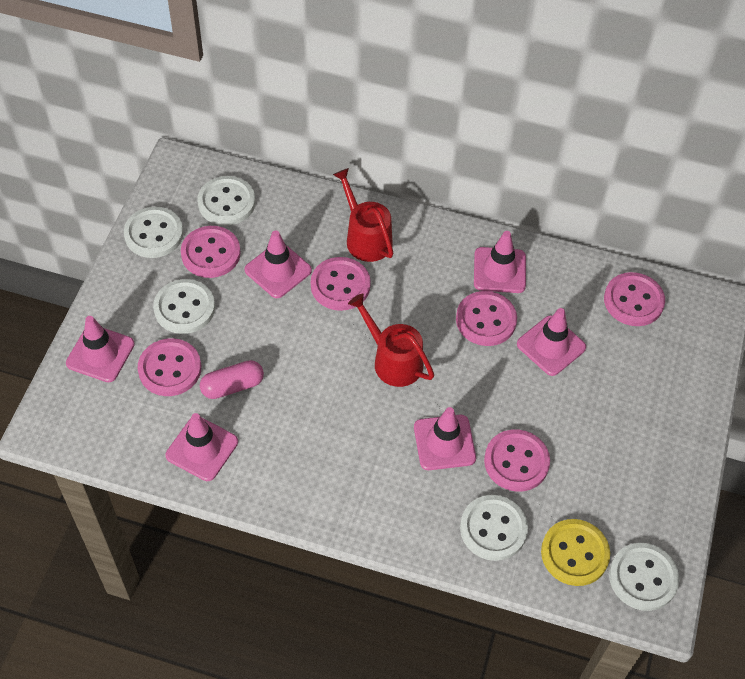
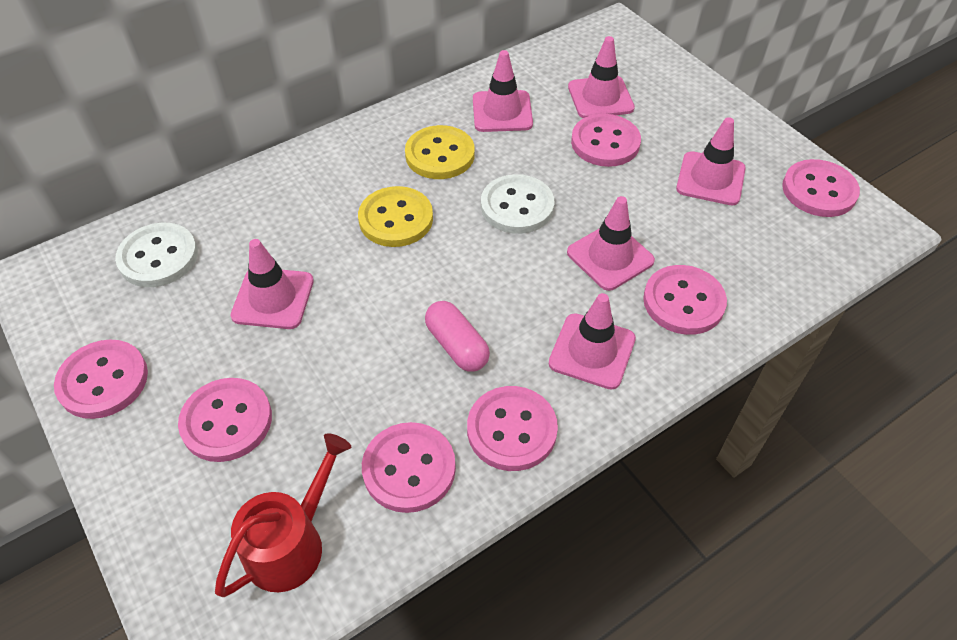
pink button: [138,338,201,396] [181,226,241,278] [311,257,371,311] [456,291,517,346] [484,429,550,492] [604,272,665,326] = 6 -> [54,339,148,419] [178,378,272,462] [362,422,456,513] [467,386,558,471] [571,114,641,167] [643,265,727,335] [782,159,860,217] = 7
red watering can: [333,168,393,262] [348,294,434,387] = 2 -> [215,433,351,597] = 1
white button: [124,207,183,258] [153,279,215,334] [197,176,255,226] [460,495,528,561] [609,543,680,611] = 5 -> [115,223,198,287] [481,174,554,234] = 2
yellow button: [541,519,610,586] = 1 -> [358,186,433,247] [405,125,475,179] = 2

